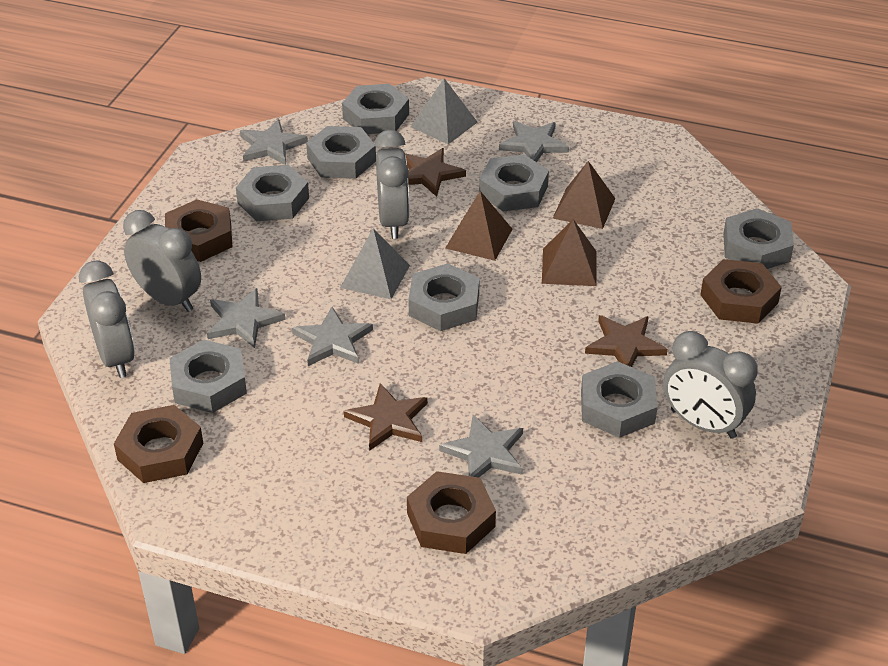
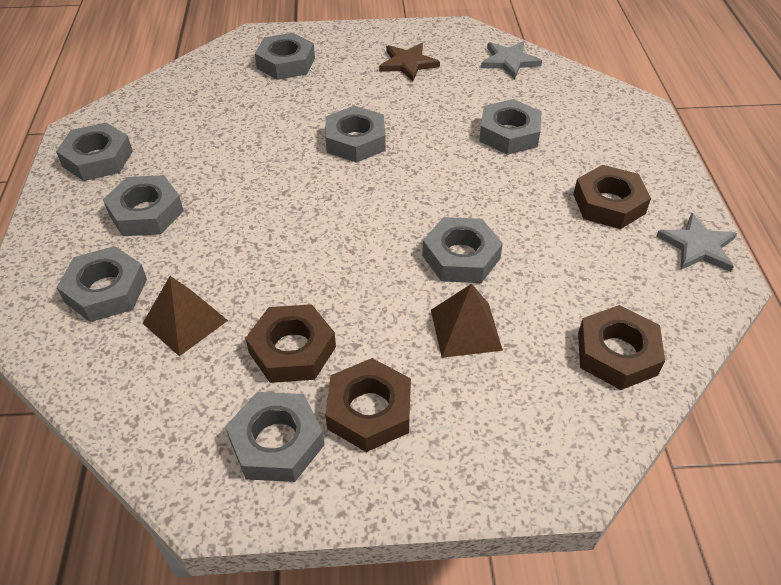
brown pyramid: [445,191,513,261] [542,219,597,286] [553,161,616,229] = 3 -> [143,276,228,356] [431,284,503,358] = 2
brown star: [344,383,428,451] [405,148,466,197] [585,315,668,367] = 3 -> [379,43,440,82] = 1
grey clock: [79,260,135,378] [123,210,201,312] [374,130,409,239] [664,331,758,439] = 4 -> none = 0
grey pyramid: [340,228,410,299] [411,78,478,144] = 2 -> none = 0
grey star: [207,288,285,348] [240,119,308,165] [292,307,373,366] [439,415,523,478] [499,121,569,162] = 5 -> [481,41,542,79] [656,213,737,272] = 2

